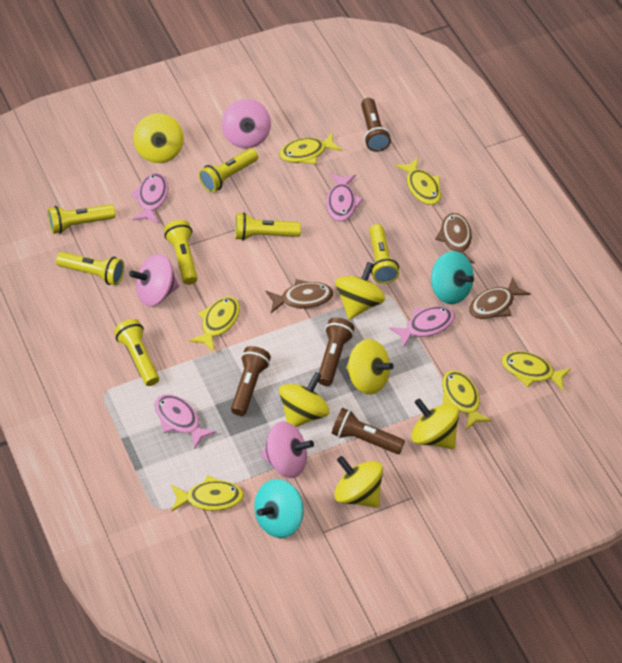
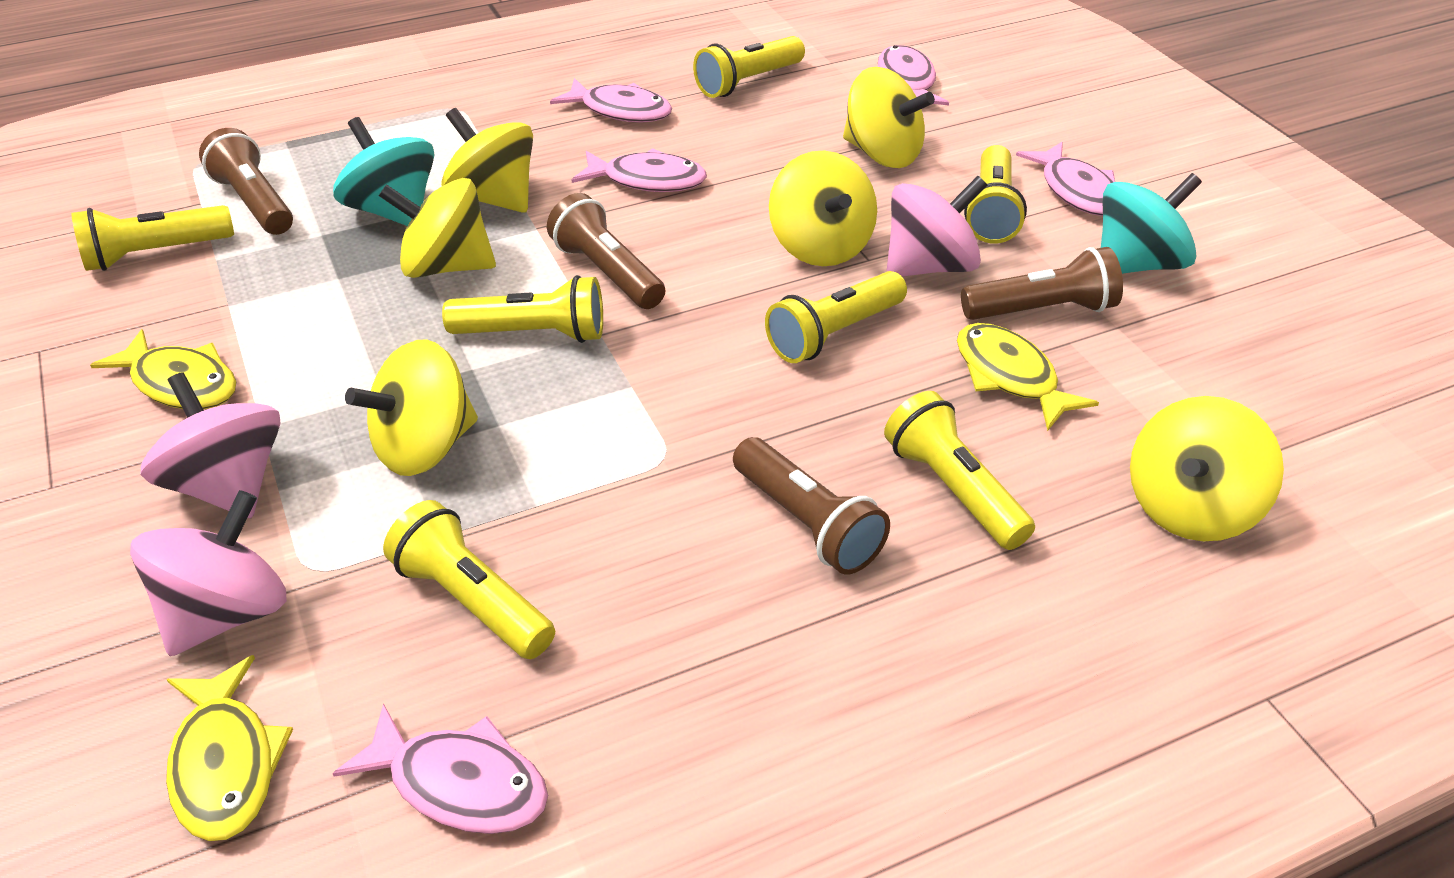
brown fish: [266,279,333,313] [435,213,474,264] [469,277,531,319] = 3 -> none = 0
pink fish: [130,173,169,224] [155,394,216,450] [326,173,363,222] [389,306,455,349] = 4 -> [332,703,548,834] [550,78,672,123] [572,148,707,192] [877,45,949,105] [1016,142,1115,216] = 5
yellow fish: [171,475,244,511] [189,297,240,352] [279,133,342,164] [395,158,441,205] [442,370,492,430] [502,351,571,391] = 6 -> [90,329,236,409] [166,655,293,841] [957,323,1099,431] = 3

